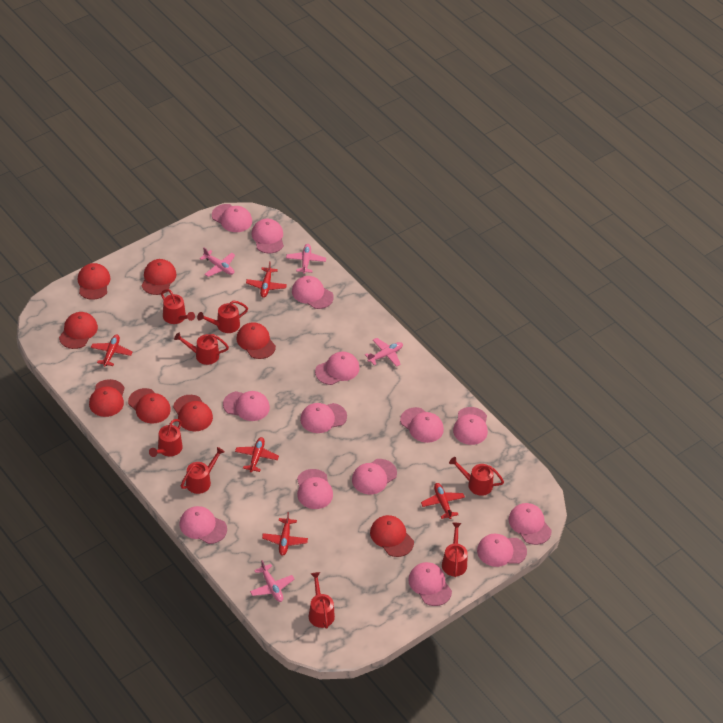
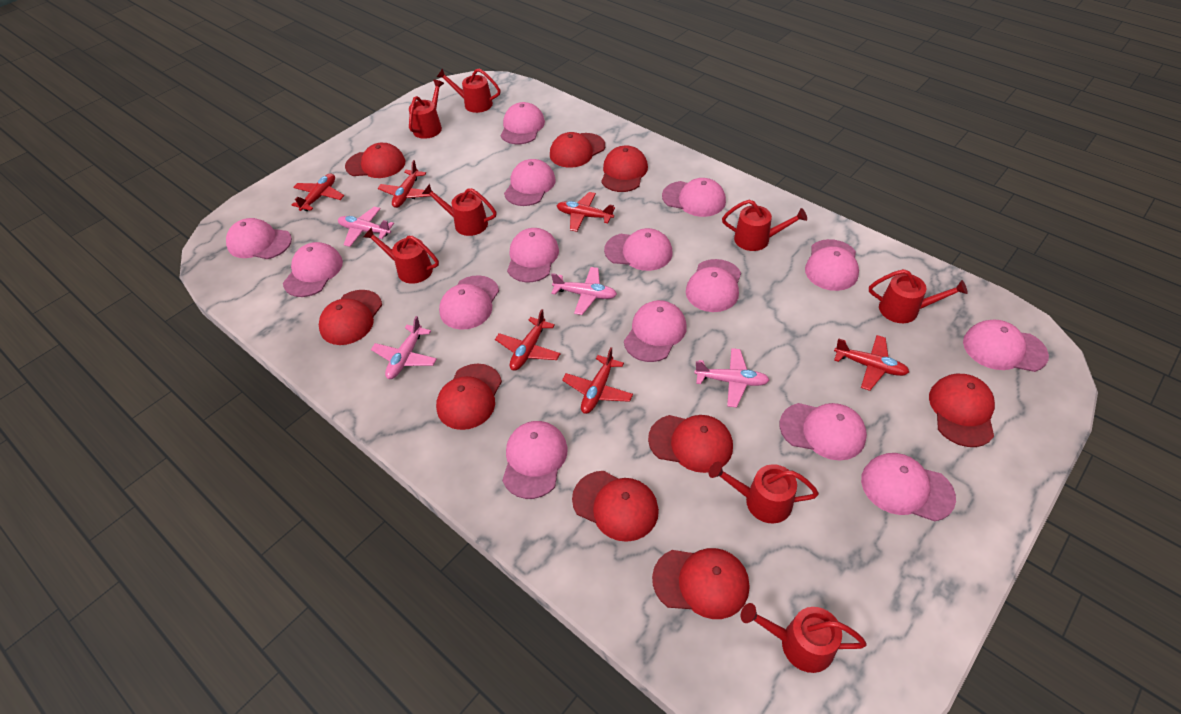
pink cap: [179,506,227,544] [212,204,252,232] [223,391,270,421] [252,219,284,253] [292,276,334,309] [297,469,333,509] [300,403,347,433] [315,352,360,385] [352,459,397,495] [400,407,444,443] [408,562,452,606] [453,407,488,445] [477,534,527,567] [509,503,552,545] = 14 -> [226,218,292,259] [283,242,343,297] [439,275,499,330] [500,102,545,144] [502,421,568,499] [504,159,555,206] [507,228,559,282] [604,228,673,271] [624,300,687,362] [662,178,726,217] [686,259,741,312] [780,403,867,461] [805,239,859,291] [861,453,956,522] [963,320,1049,372] = 15
red cap: [59,312,98,349] [78,263,111,300] [89,379,125,417] [128,388,171,423] [142,259,177,295] [173,395,213,431] [236,322,276,359] [370,515,414,557] = 8 -> [319,290,382,345] [345,143,405,178] [436,364,502,430] [550,132,605,168] [572,471,659,542] [601,145,648,192] [648,415,733,473] [652,548,749,619] [929,374,995,447] = 9
red plane: [91,334,132,367] [235,437,279,472] [246,261,287,298] [262,512,308,556] [421,483,465,519] = 5 -> [292,173,344,211] [378,160,430,208] [495,309,561,371] [556,192,615,232] [562,347,633,414] [834,335,909,391] = 6

